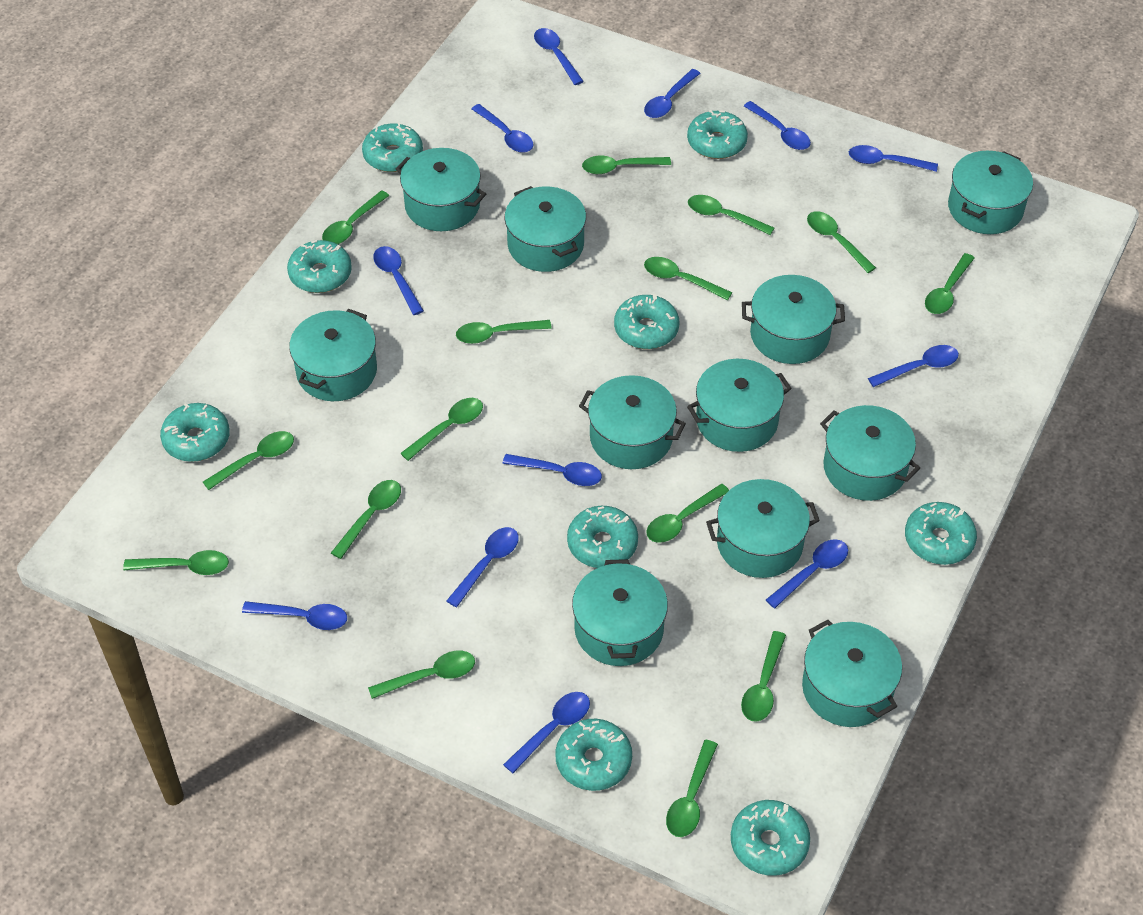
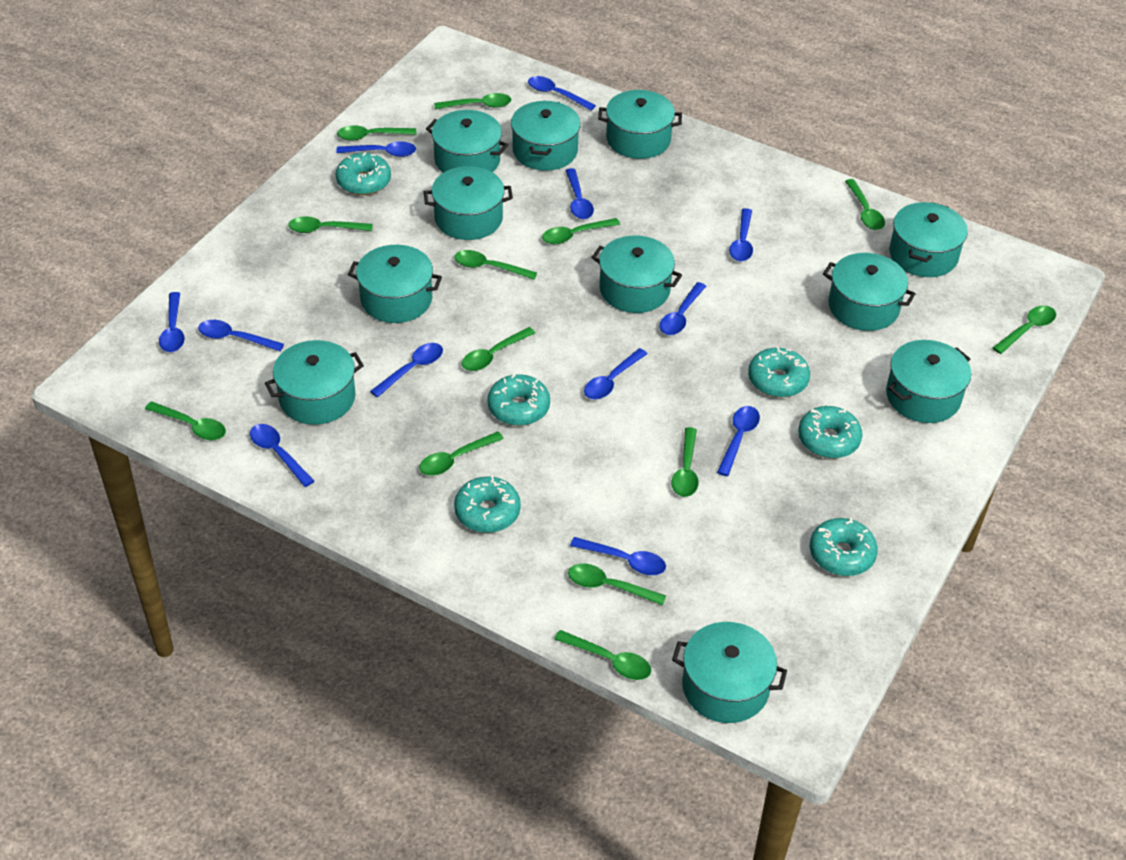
green spoon: [123,550,229,575] [203,431,294,490] [322,190,390,244] [331,480,401,559] [368,651,475,699] [400,398,483,461] [456,320,552,344] [582,156,671,174] [644,257,732,300] [646,484,729,543] [666,740,718,837] [688,195,774,235] [741,631,786,722] [807,211,876,273] [925,253,975,314] = 15 -> [145,401,226,440] [288,216,373,233] [337,126,417,141] [419,431,504,476] [434,93,511,109] [454,250,537,280] [462,327,535,371] [542,218,620,244] [554,630,651,680] [568,563,666,606] [672,427,699,497] [845,179,885,230] [993,306,1056,354] = 13
turquoise donut: [160,403,230,462] [287,240,352,293] [362,123,423,172] [555,719,632,791] [567,506,638,568] [614,294,679,349] [687,110,748,159] [731,800,810,876] [905,502,977,565] = 9 -> [336,153,391,195] [454,476,521,533] [487,374,550,426] [748,346,810,398] [798,406,862,458] [810,518,878,576] = 6

